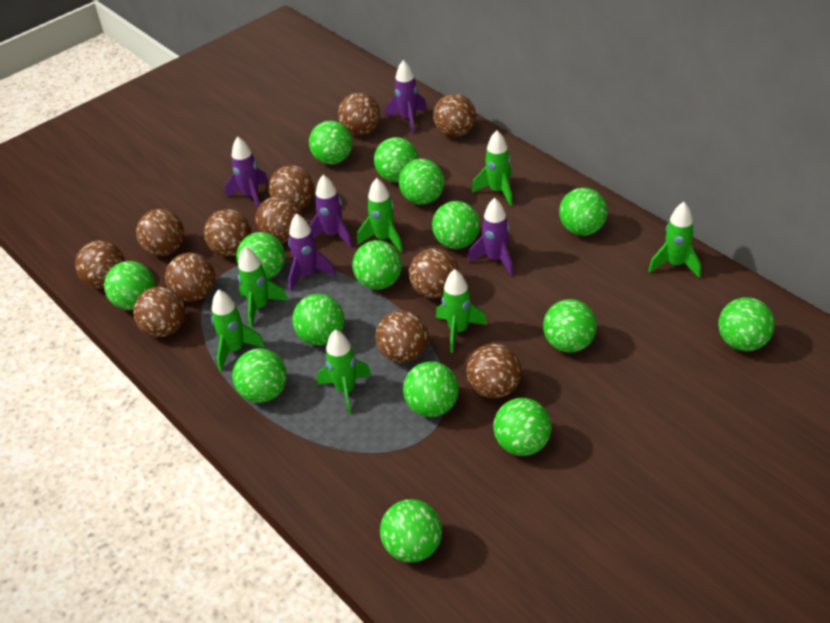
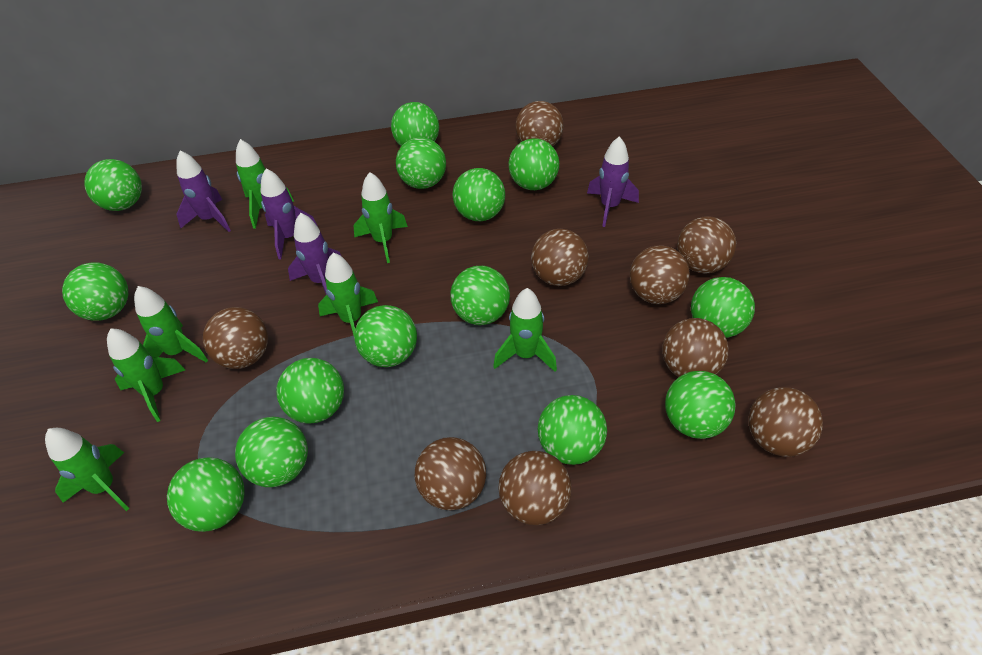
brown ball: [75,240,125,288] [133,286,185,337] [136,209,184,256] [165,253,215,302] [204,209,252,256] [255,196,302,243] [269,165,314,209] [338,93,380,135] [375,310,428,363] [409,248,459,298] [433,94,476,137] [466,343,521,399] = 12 -> [203,307,268,369] [415,437,486,510] [498,451,572,525] [515,101,564,146] [531,229,589,286] [630,245,690,304] [662,318,729,377] [677,217,736,274] [748,387,823,457] = 9
green ball: [104,261,155,310] [232,349,287,403] [236,232,285,279] [292,294,344,345] [309,121,353,164] [352,240,402,290] [374,137,419,182] [380,499,442,563] [399,159,444,205] [403,361,459,417] [432,201,480,249] [493,398,551,456] [543,299,597,353] [559,188,608,236] [718,297,775,351] = 15 -> [62,262,128,321] [84,159,142,211] [167,457,245,532] [235,417,308,487] [277,358,344,424] [354,305,417,367] [391,102,439,146] [396,137,446,189] [450,266,510,325] [453,168,505,221] [509,138,559,190] [538,395,607,465] [665,371,736,439] [691,277,755,338] = 14
purple rocket: [225,136,269,208] [288,214,336,291] [309,175,353,247] [386,60,427,133] [468,198,513,276] = 5 -> [176,150,231,232] [261,168,318,259] [288,213,341,295] [587,136,639,227] = 4

